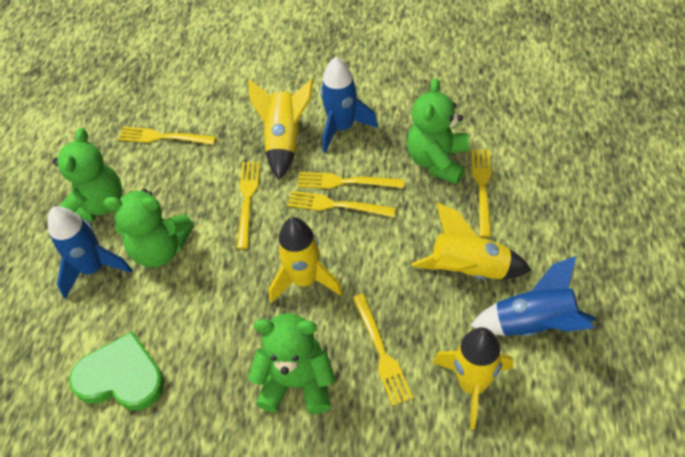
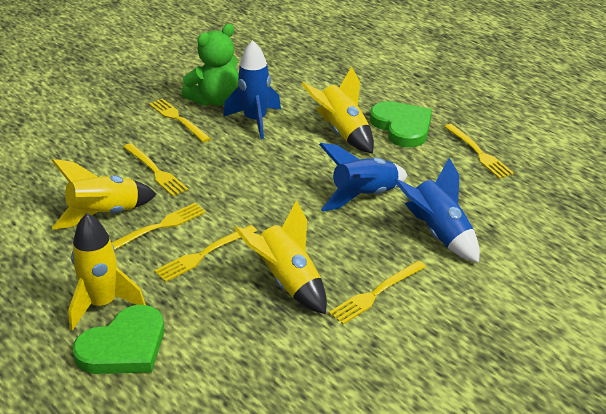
green heart: [69,331,164,410] = 1 -> [73,305,164,374] [370,101,432,147] = 2
green teddy bear: [52,128,122,222] [104,189,194,267] [248,313,335,414] [407,78,469,184] = 4 -> [181,24,239,106] = 1

